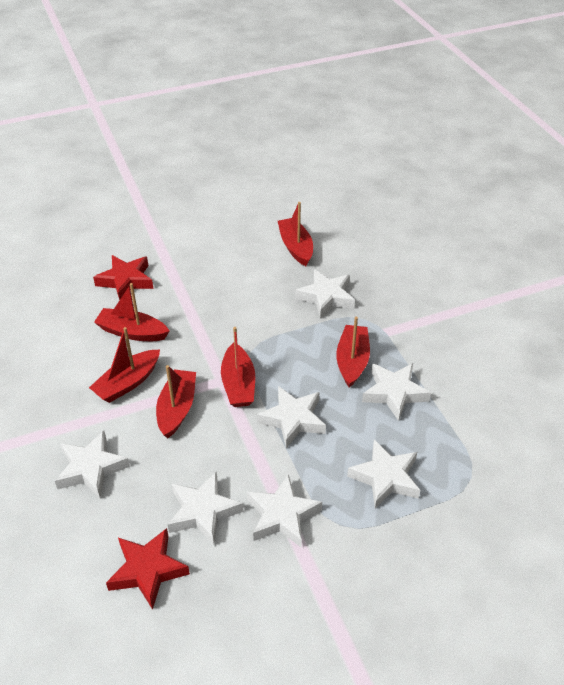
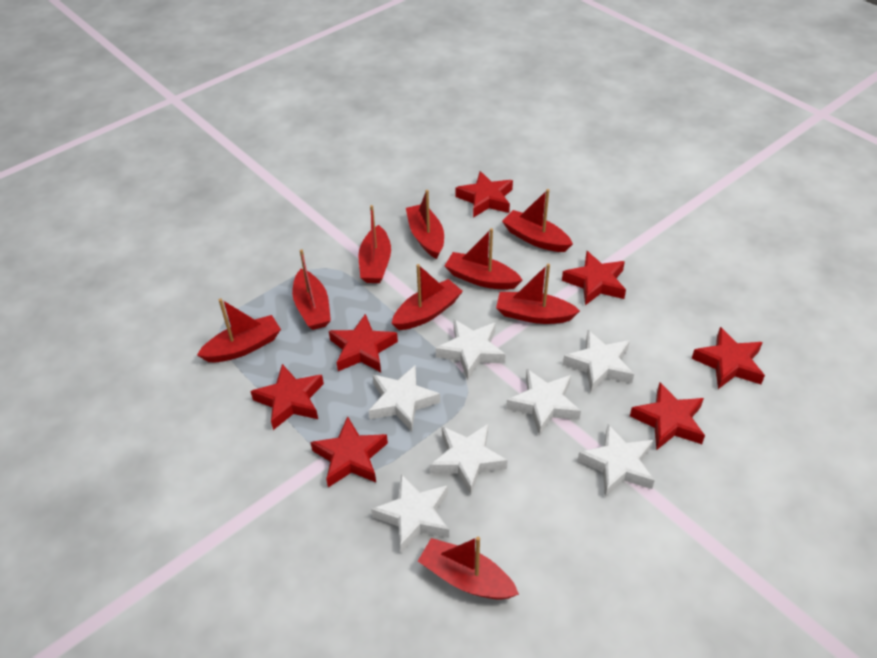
red boat: [89,327,160,403] [94,283,169,341] [156,365,196,438] [221,327,255,407] [278,202,313,266] [336,317,370,388] = 6 -> [197,299,281,362] [292,249,331,330] [358,205,391,283] [391,264,463,330] [406,190,444,259] [418,537,519,600] [445,228,522,290] [496,264,580,324] [502,189,573,252] = 9
red star: [93,255,153,300] [106,528,190,610] = 2 -> [250,364,324,430] [311,416,388,487] [329,314,398,372] [455,171,513,218] [562,251,626,305] [630,382,705,450] [692,327,765,389] = 7

